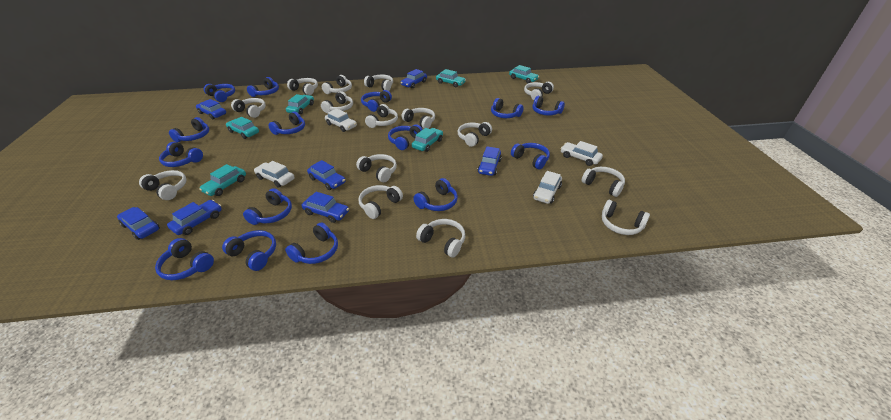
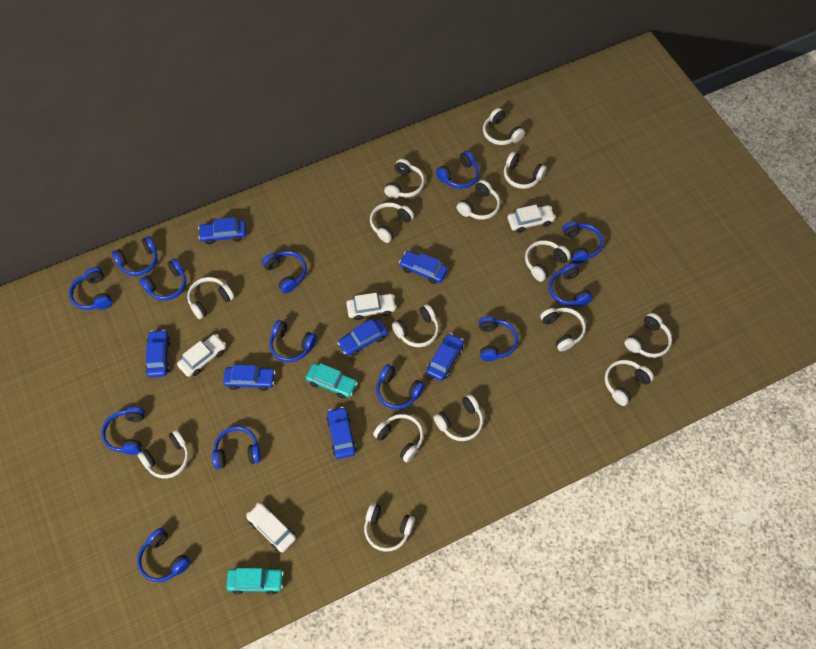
blue headphones: [155,238,214,280] [159,142,203,167] [169,117,209,142] [204,84,235,102] [222,230,276,271] [243,188,292,225] [247,77,279,97] [268,111,305,135] [285,223,338,264] [361,90,392,112] [388,124,423,150] [413,178,458,211] [491,98,524,118] [511,143,550,170] [533,96,565,116] = 15 -> [69,267,112,310] [101,407,145,455] [112,236,158,276] [137,528,191,582] [139,259,186,300] [212,426,261,469] [262,251,307,293] [269,320,317,362] [376,364,425,409] [436,151,479,189] [479,316,518,361] [549,263,593,306] [562,222,604,264] = 13
turquoise car: [199,164,246,196] [226,117,259,139] [286,94,314,114] [412,128,443,152] [436,69,466,87] [509,65,539,83] = 6 -> [226,567,284,595] [306,363,358,399] = 2

